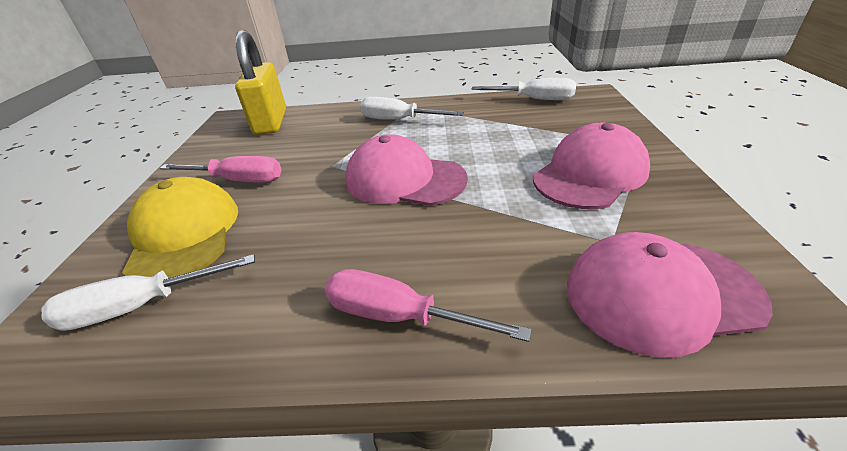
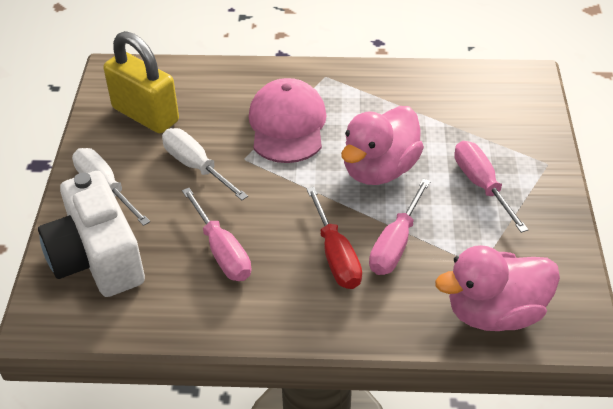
pink cap: [345,134,468,206] [533,123,650,209] [567,232,773,358] = 3 -> [249,78,327,163] = 1
pink duck: none = 0 -> [341,106,424,185] [435,245,560,331] = 2
pink screwdriver: [159,156,281,183] [324,269,532,342] = 2 -> [182,188,251,281] [369,179,431,275] [454,141,529,233] = 3
red screwdriver: none = 0 -> [307,187,362,289] = 1
white camera: none = 0 -> [38,171,145,297] = 1
white screwdriver: [41,254,255,331] [360,97,464,120] [472,78,576,100] = 3 -> [72,148,150,226] [162,128,248,200] = 2
yellow cap: [122,177,238,278] = 1 -> none = 0

